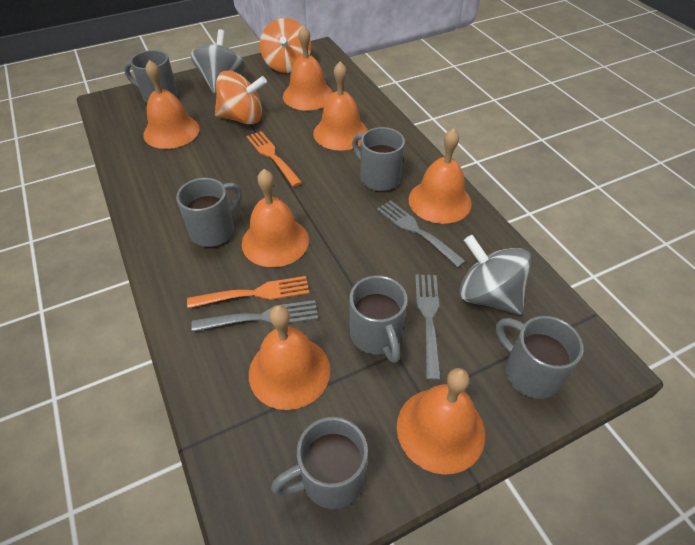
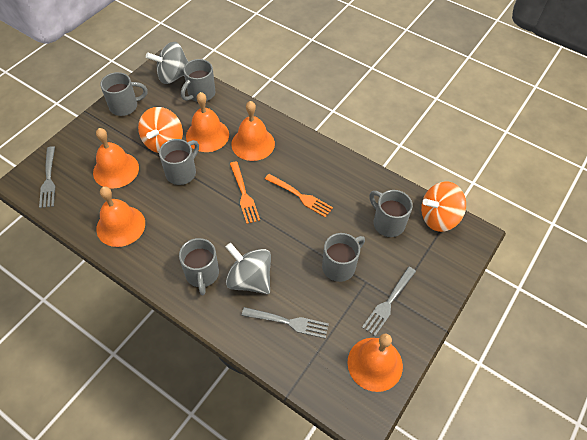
orange bell: [143,60,200,149] [242,169,309,267] [249,305,330,410] [283,26,333,111] [313,62,368,151] [397,368,485,475] [409,128,472,224] = 7 -> [93,128,139,189] [96,186,145,247] [186,92,229,152] [231,101,275,161] [347,333,403,392] = 5

